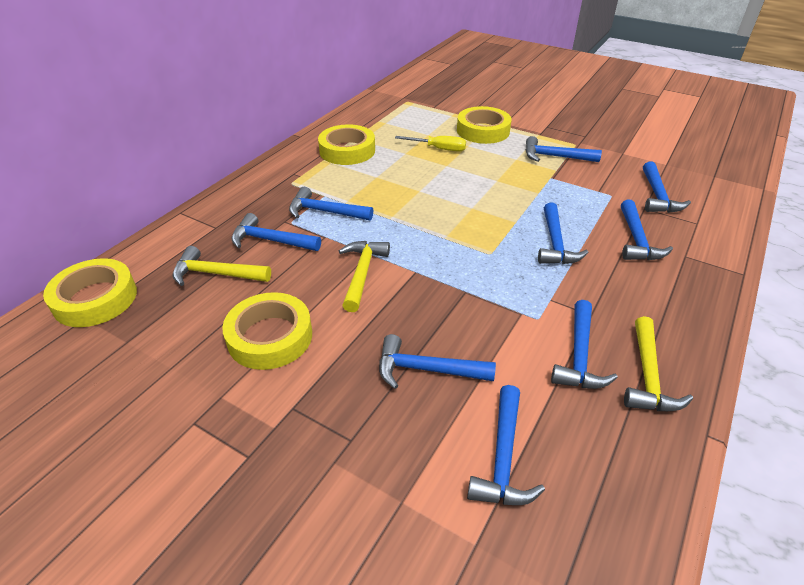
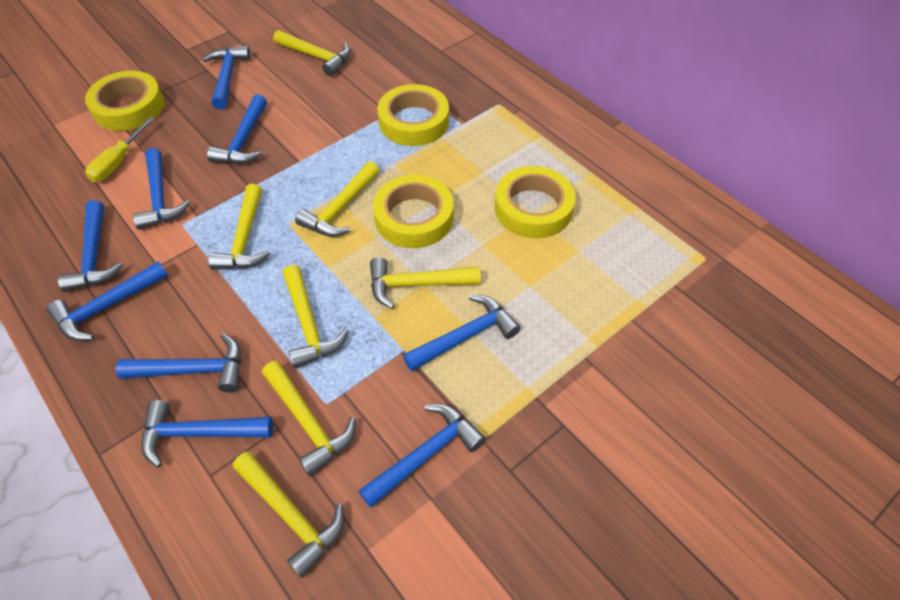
yellow hammer: [173,246,271,286] [339,241,390,312] [624,316,693,411] = 3 -> [208,184,270,270] [233,452,344,578] [262,361,356,476] [273,30,351,76] [283,265,349,369] [295,161,380,237] [370,257,481,309] = 7

